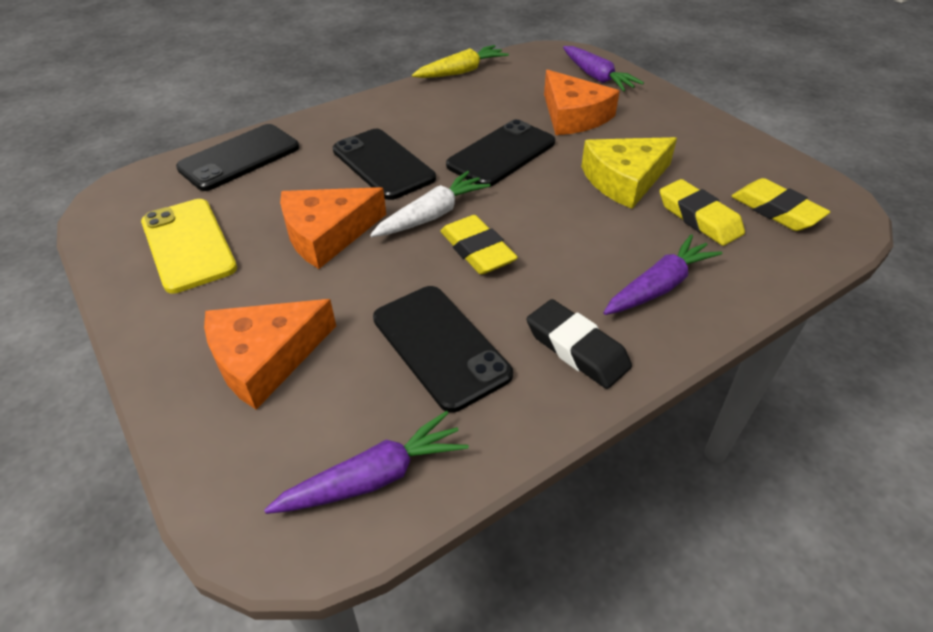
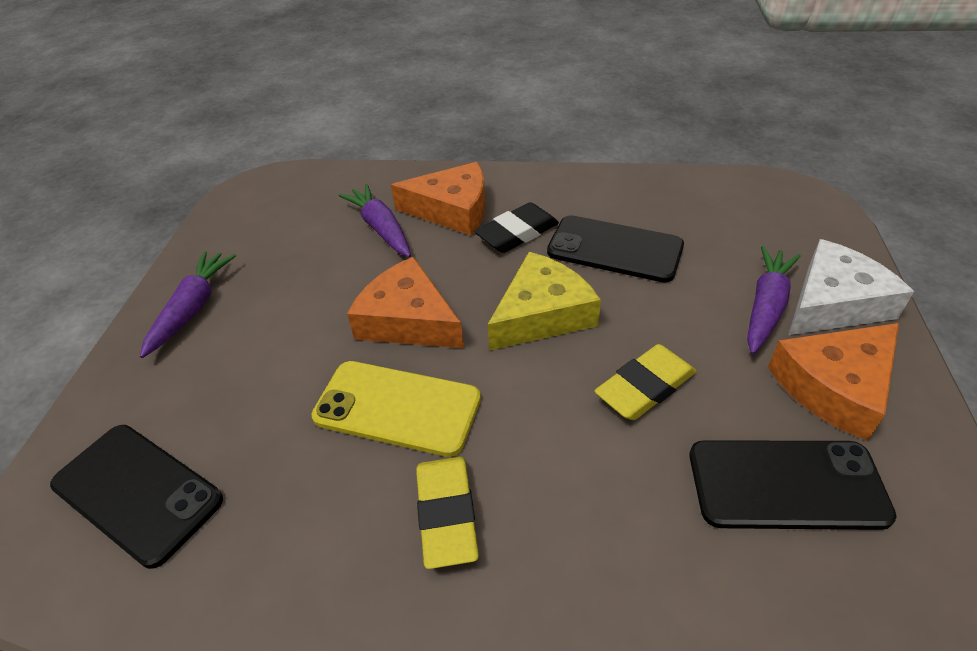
black phone: [176,124,299,191] [333,129,436,200] [373,286,513,412] [446,119,555,187] = 4 -> [50,425,223,569] [547,215,684,283] [689,441,897,530] = 3
white carrot: [370,171,490,237] = 1 -> none = 0
white cheese: none = 0 -> [789,239,914,335] = 1
yellow carrot: [412,45,509,78] = 1 -> none = 0
yellow eraser: [440,215,518,275] [660,179,745,246] [731,178,830,231] = 3 -> [416,457,479,569] [594,344,696,420] = 2

